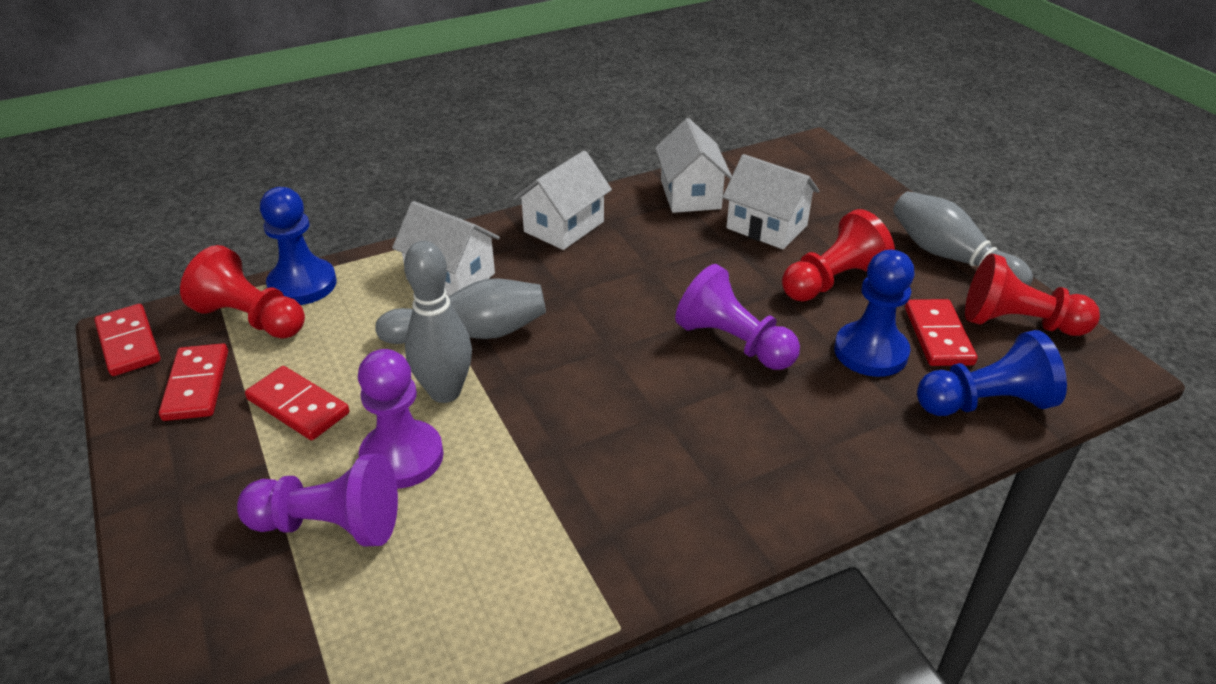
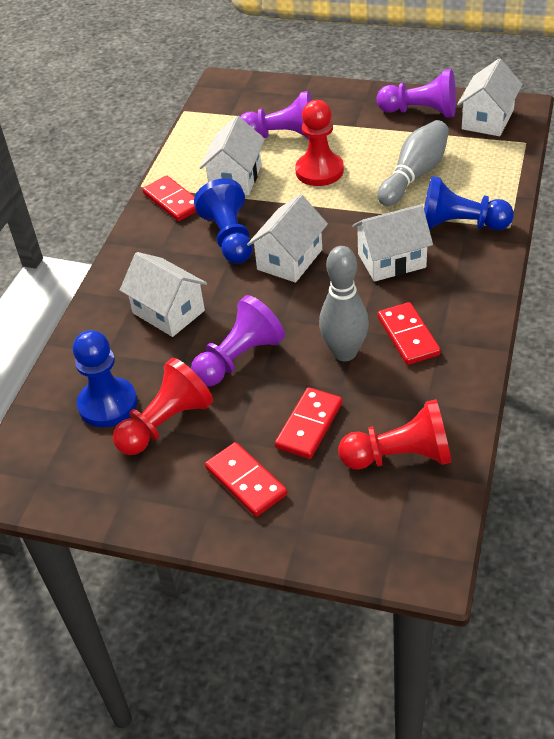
grey bowling pin: [375,278,546,344] [404,241,472,403] [893,191,1033,286] = 3 -> [319,246,369,361] [377,120,449,206] = 2
white house: [392,201,500,296] [514,150,612,250] [655,118,732,213] [723,154,820,249] = 4 -> [120,252,207,337] [200,116,265,195] [247,194,328,283] [352,204,433,282] [457,59,523,136] = 5

